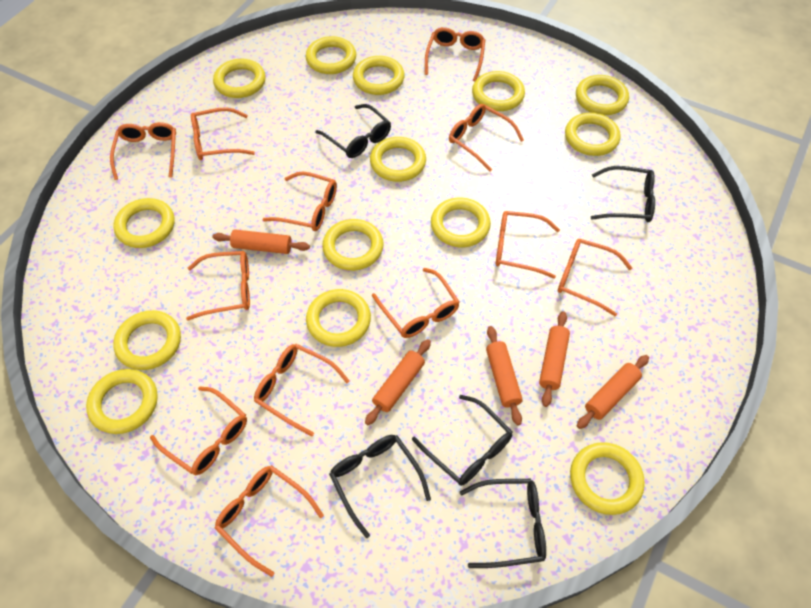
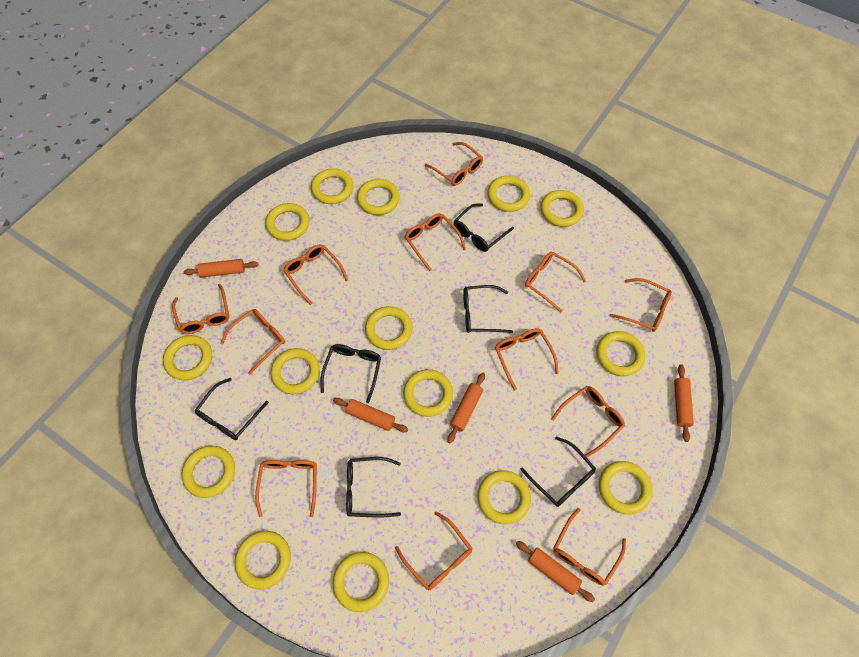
black glasses: [315,104,391,158] [329,435,431,538] [412,395,512,486] [460,479,546,568] [591,166,655,222] = 5 -> [195,378,269,440] [320,344,381,403] [346,457,401,517] [453,203,514,252] [463,285,513,333] [520,436,596,507] = 6
yellow ring: [86,369,158,434] [113,198,175,248] [113,310,181,370] [213,59,266,98] [306,36,356,74] [306,289,371,347] [322,219,383,271] [353,56,405,95] [370,137,426,182] [431,198,491,247] [472,71,525,111] [565,113,621,156] [570,442,645,515] [576,75,629,115] = 14 -> [163,335,212,380] [182,446,235,498] [235,531,291,589] [265,203,309,241] [271,348,320,394] [311,168,353,204] [332,552,389,612] [357,179,400,215] [365,306,413,350] [403,369,453,417] [477,470,531,524] [487,176,530,212] [541,190,584,227] [596,331,645,376] [599,461,652,515] = 15

